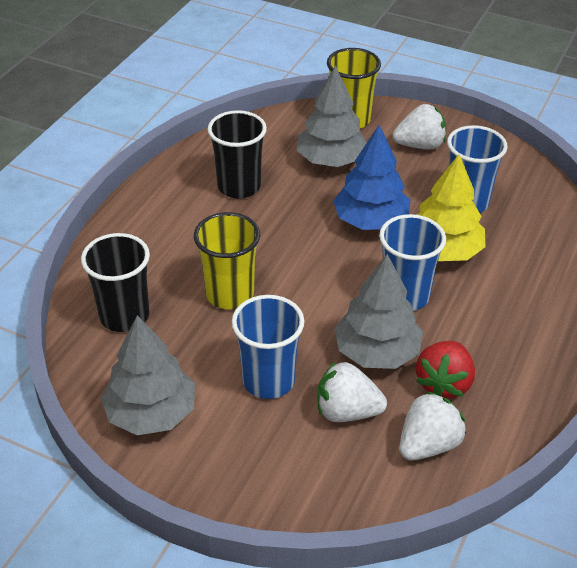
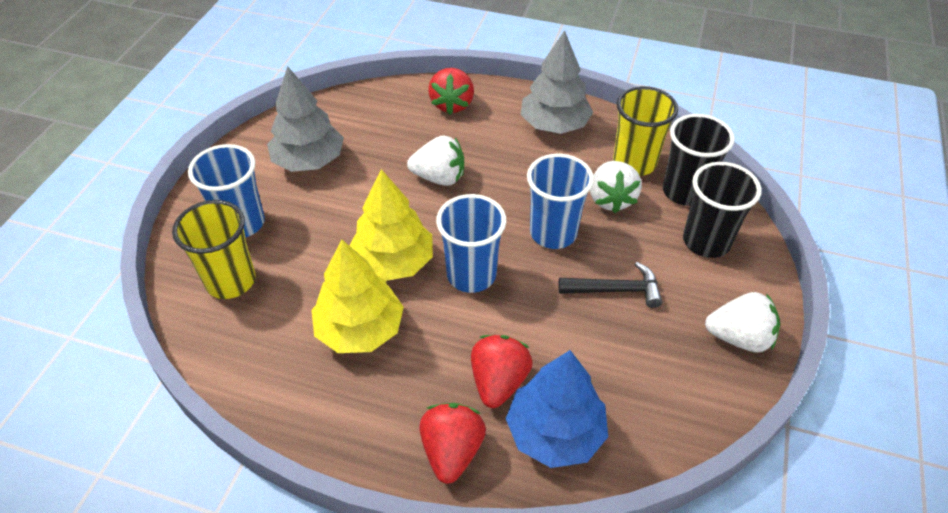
black hammer: none = 0 -> [558,262,662,308] = 1
grey tree: [101,315,195,435] [296,65,367,167] [334,254,423,369] = 3 -> [267,66,344,172] [521,30,593,134] = 2
red strawberry: [416,341,475,399] = 1 -> [419,403,486,484] [428,68,474,115] [471,335,533,408] = 3
yellow tree: [416,154,485,261] = 1 -> [311,239,404,353] [349,169,433,281] = 2

